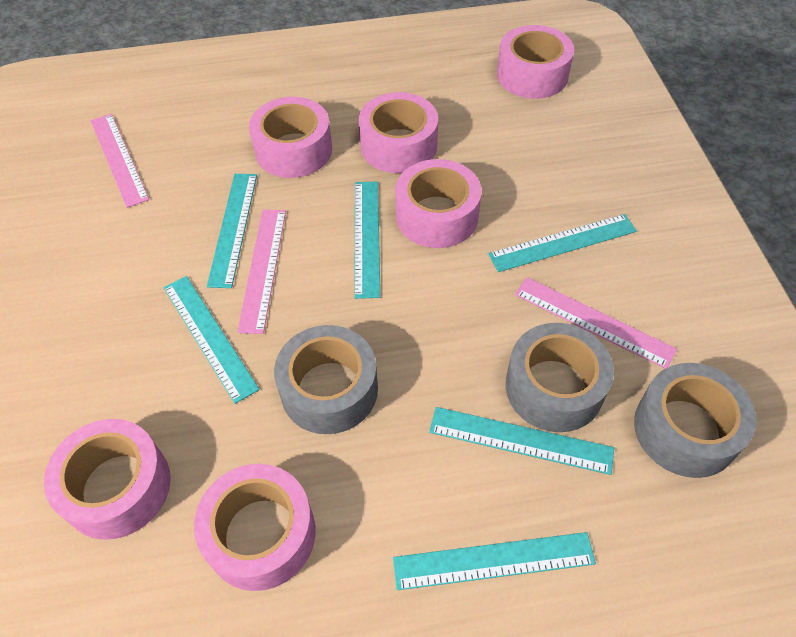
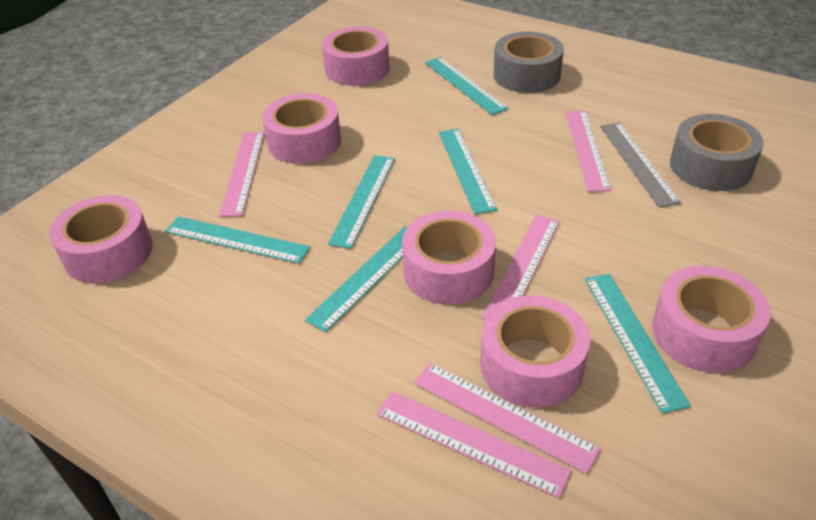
grey ruler: none = 0 -> [600,122,681,207] = 1
grey tape: [274,325,378,434] [505,323,614,432] [634,363,756,478] = 3 -> [494,32,564,93] [670,114,764,191] = 2
pink ruler: [91,114,149,208] [237,210,286,334] [515,277,677,369] = 3 -> [219,132,264,217] [377,391,571,498] [414,363,601,474] [482,215,560,320] [565,111,612,192] = 5

